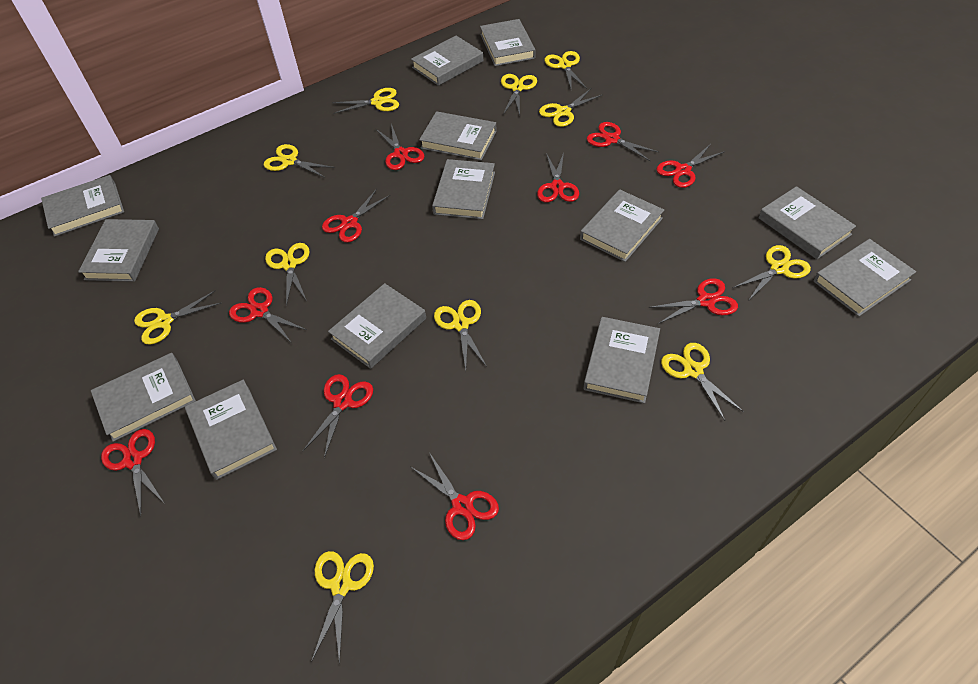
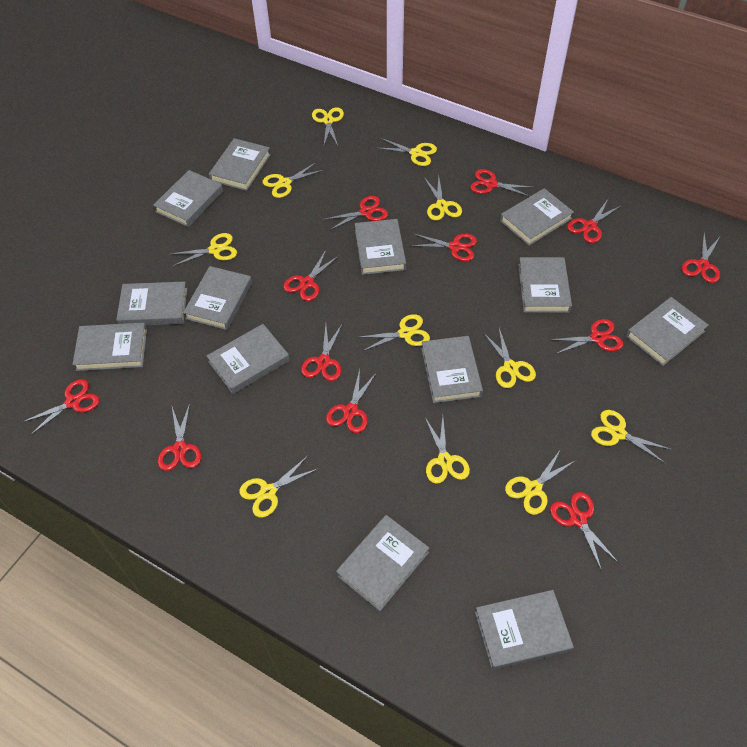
red scissors: [101,429,165,516] [229,287,307,342] [303,374,373,458] [322,189,390,242] [376,124,424,170] [411,452,499,540] [537,152,579,202] [587,122,659,161] [648,278,738,324] [656,144,725,188] = 10 -> [21,379,99,436] [158,403,201,471] [283,250,339,301] [301,323,343,381] [323,196,388,230] [326,369,377,433] [411,233,477,261] [470,169,534,197] [549,319,623,354] [550,492,619,571] [567,199,622,243] [682,233,720,283] = 12

